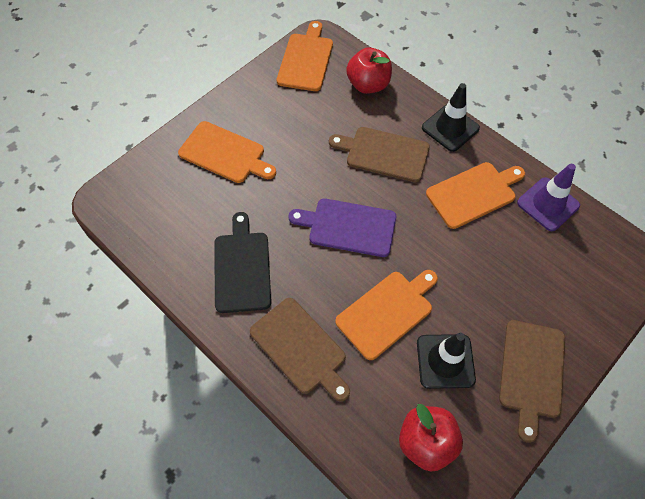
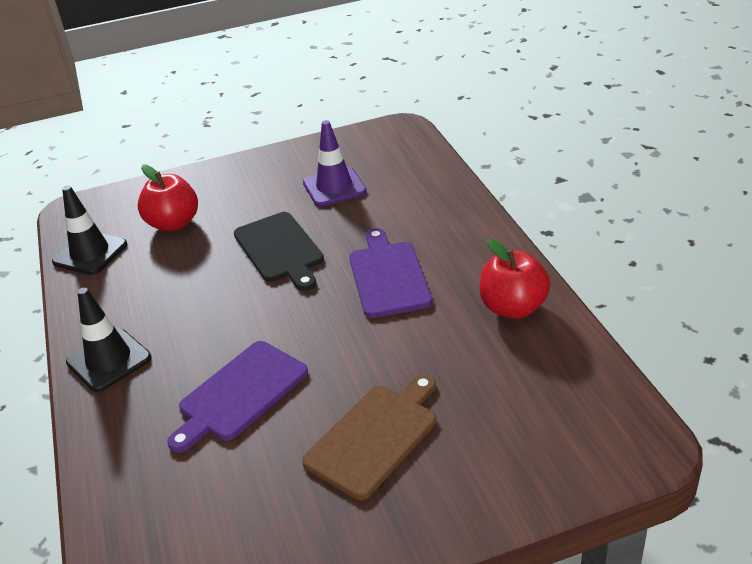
brown cutting board: [250,298,350,402] [329,127,430,182] [499,320,565,443] = 3 -> [302,374,436,500] = 1
orange cutting board: [178,121,276,183] [277,21,333,91] [335,270,438,360] [426,162,525,229] = 4 -> none = 0
purple cutting board: [289,199,396,257] = 1 -> [167,341,308,453] [349,228,432,318] = 2

